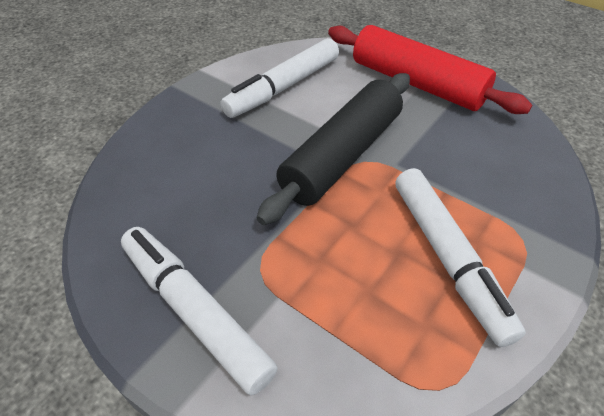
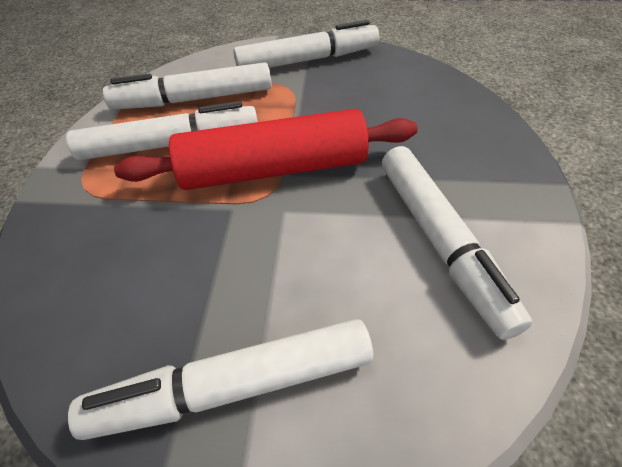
black rolling pin: [256,73,410,225] = 1 -> none = 0
white marker: [121,227,278,396] [221,38,339,118] [395,168,526,347] = 3 -> [66,101,258,160] [68,319,373,440] [103,62,272,110] [233,20,379,68] [382,146,533,340] = 5

